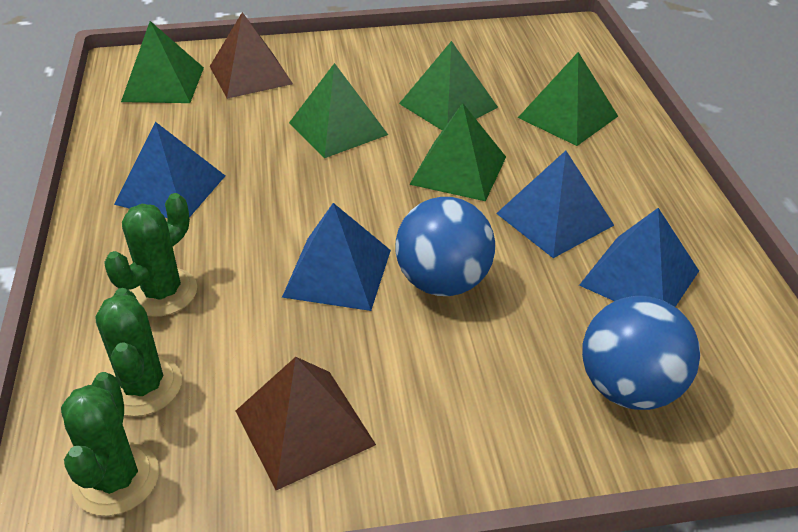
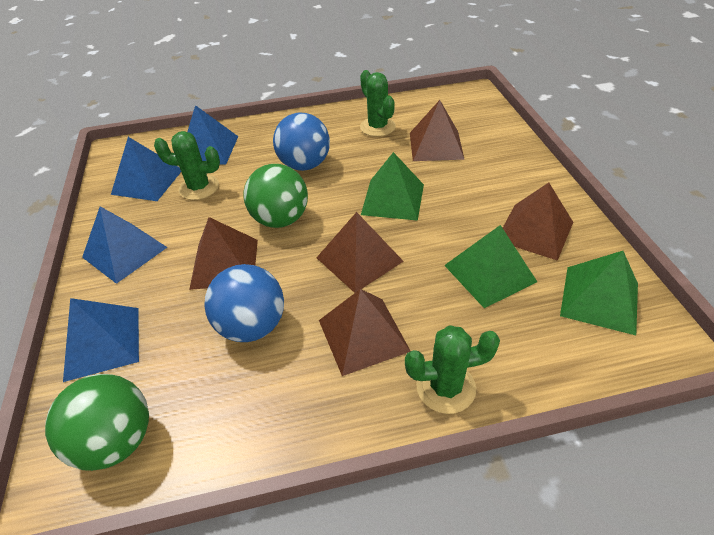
brown pyramid: [210,12,293,99] [236,357,376,490] = 2 -> [189,217,258,290] [316,212,404,293] [319,289,411,376] [410,100,465,161] [503,183,573,261] = 5
green ball: none = 0 -> [45,374,149,471] [243,164,308,228] = 2
green pyramid: [121,21,204,103] [289,63,388,158] [399,41,498,130] [409,103,506,201] [518,52,618,146] = 5 -> [361,152,424,221] [444,225,537,308] [560,251,638,335] = 3

